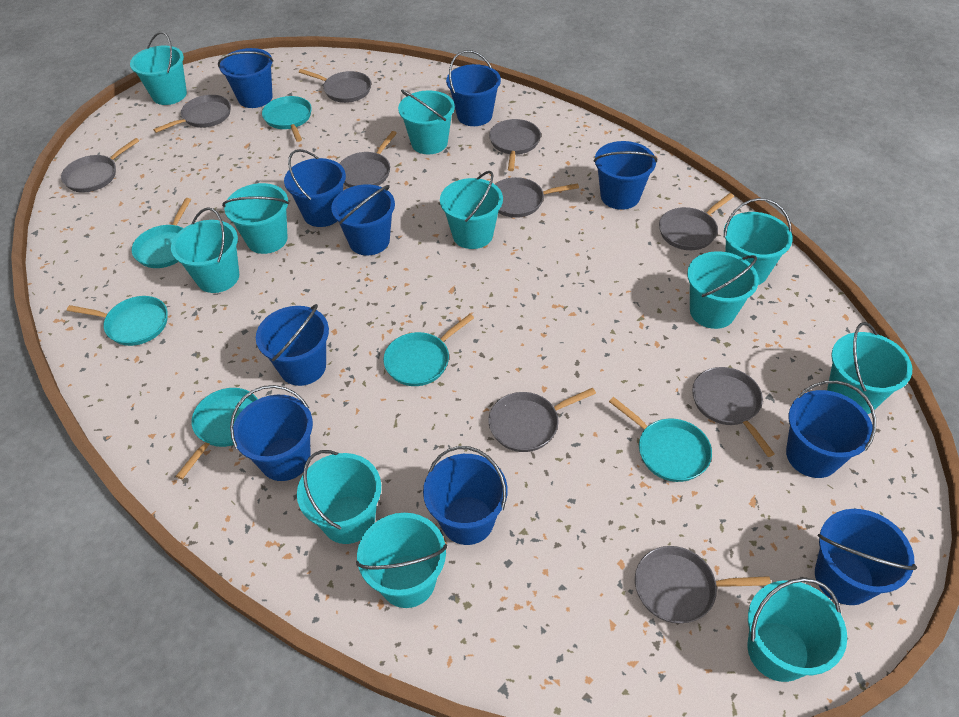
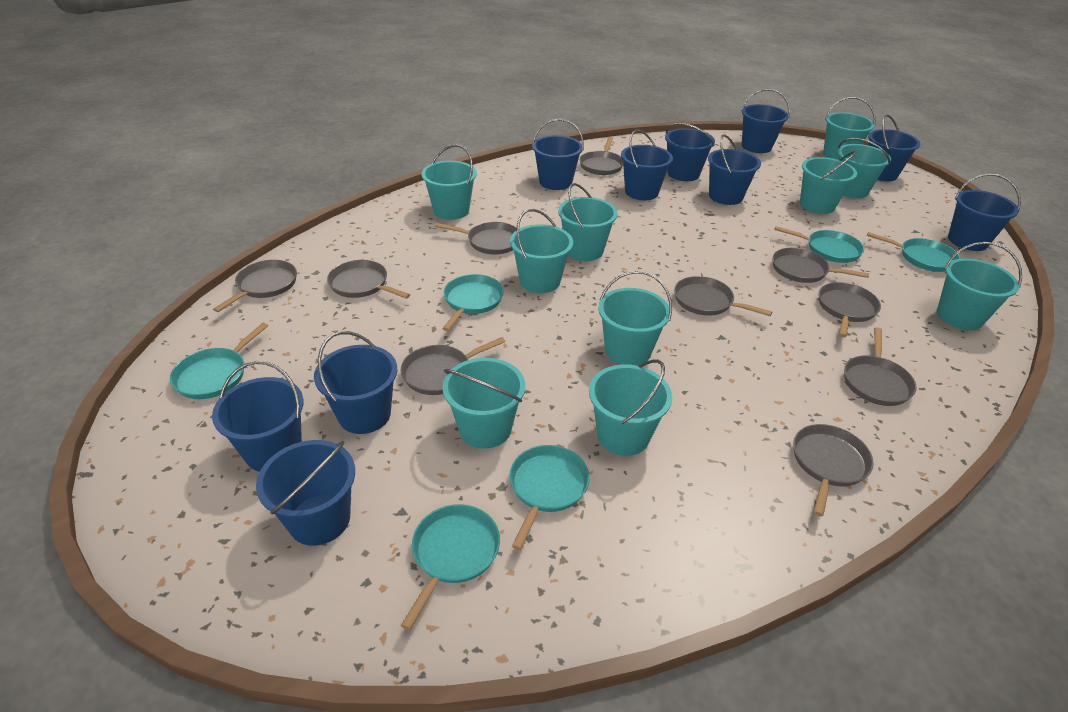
turquoise bucket: [130,32,187,105] [171,207,239,293] [222,183,289,254] [297,450,381,544] [356,513,447,608] [398,90,455,154] [440,171,503,249] [687,251,759,329] [723,198,793,285] [748,578,847,682] [827,322,912,414] = 11 -> [421,144,477,220] [442,358,525,448] [510,209,573,293] [558,183,617,261] [589,360,672,456] [598,271,672,366] [800,151,857,214] [823,97,876,160] [837,138,891,198] [937,242,1022,330] = 10

